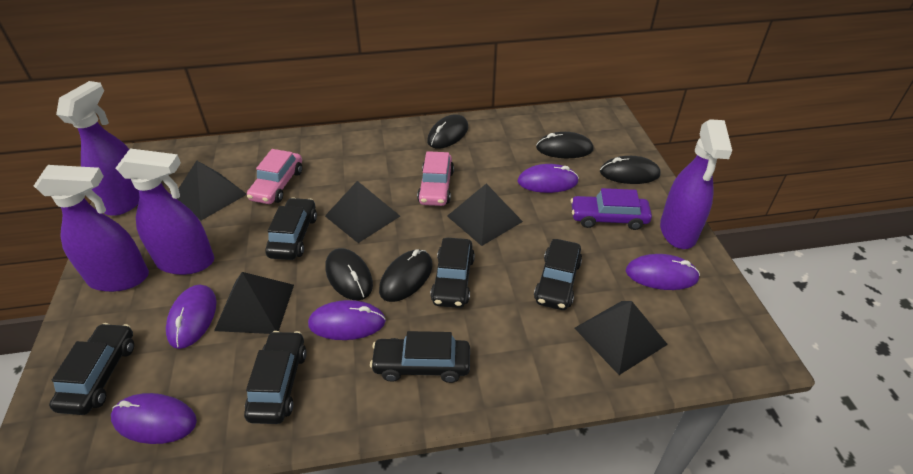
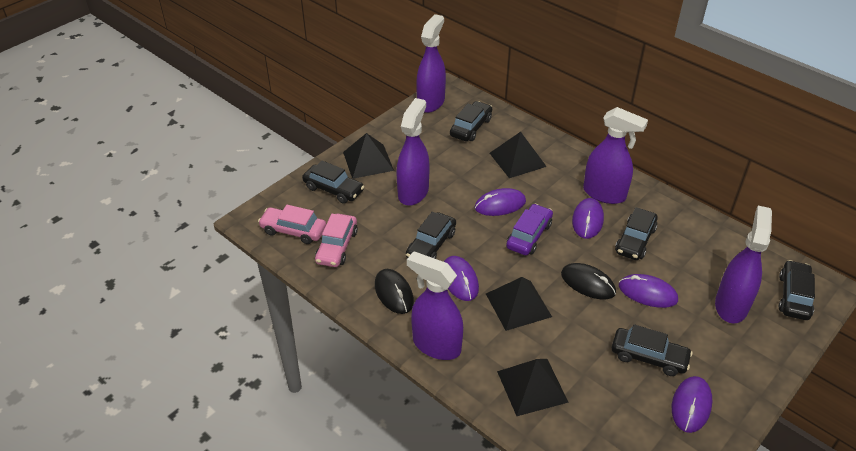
black mouse: [325,248,373,300] [379,249,432,302] [427,114,468,149] [536,132,594,158] [600,156,660,184] = 5 -> [375,269,414,314] [561,263,616,299] = 2
black pyramid: [177,160,247,220] [214,272,294,334] [325,181,400,243] [447,184,523,246] [574,301,668,375] = 5 -> [343,133,394,179] [486,277,552,331] [490,132,547,178] [497,359,569,416] = 4
purple spray bottle: [34,165,149,292] [56,81,139,216] [116,149,214,275] [660,119,732,249] = 4 -> [396,98,429,206] [407,251,463,360] [416,14,446,113] [583,107,648,204] [715,205,772,324] = 5

